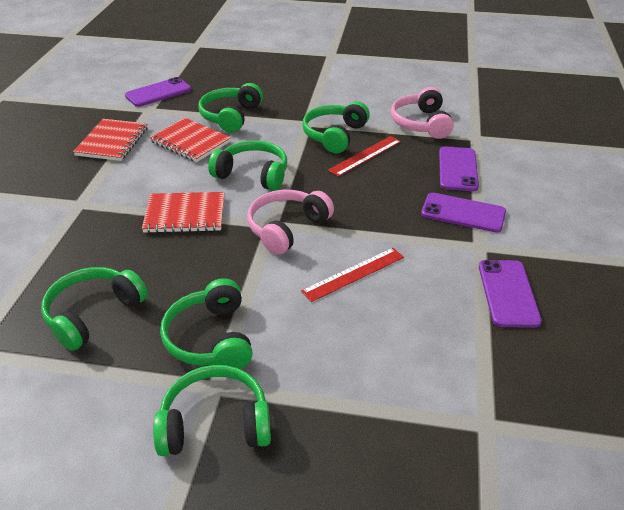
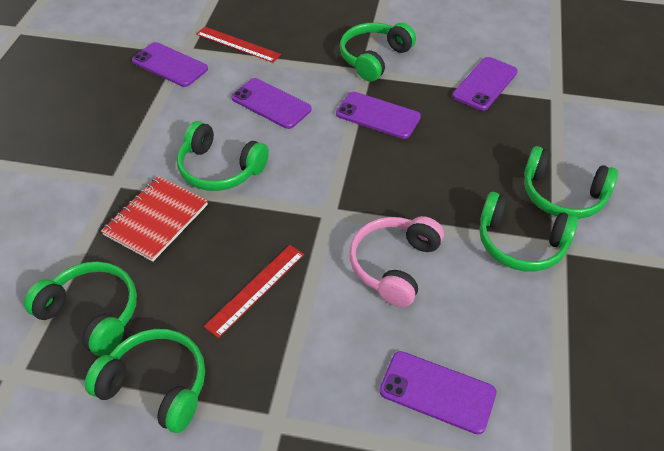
pink headphones: [247,190,334,255] [391,87,454,139] = 2 -> [349,216,444,307] = 1
purple phone: [125,77,192,107] [421,193,506,232] [439,146,479,191] [479,260,542,328] = 4 -> [132,42,208,87] [231,78,312,129] [336,92,421,139] [380,351,497,434] [452,57,518,111] = 5
red notebook: [73,119,148,161] [142,192,225,233] [149,118,231,162] = 3 -> [101,176,208,262] = 1

